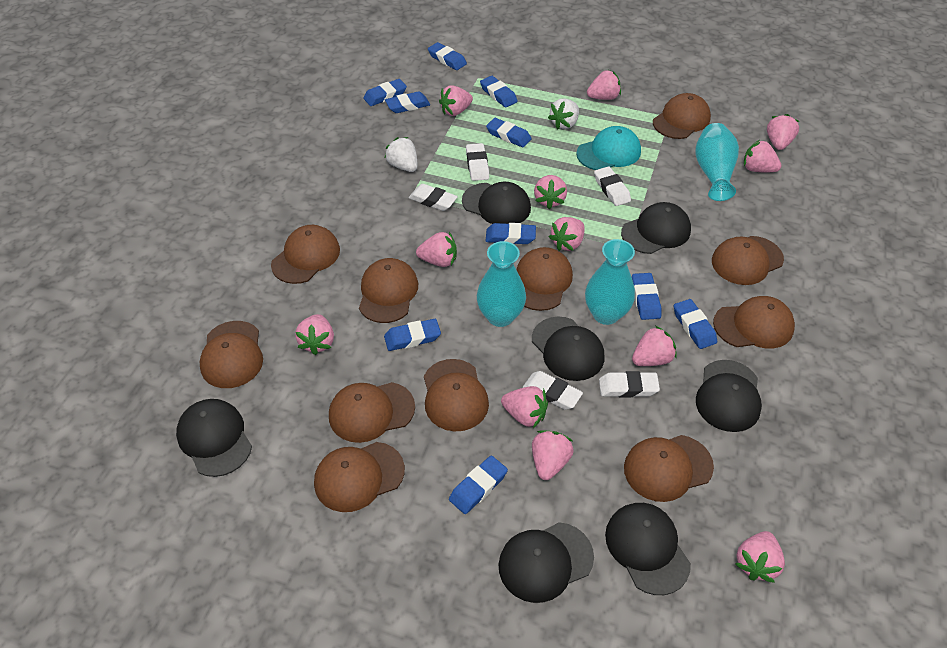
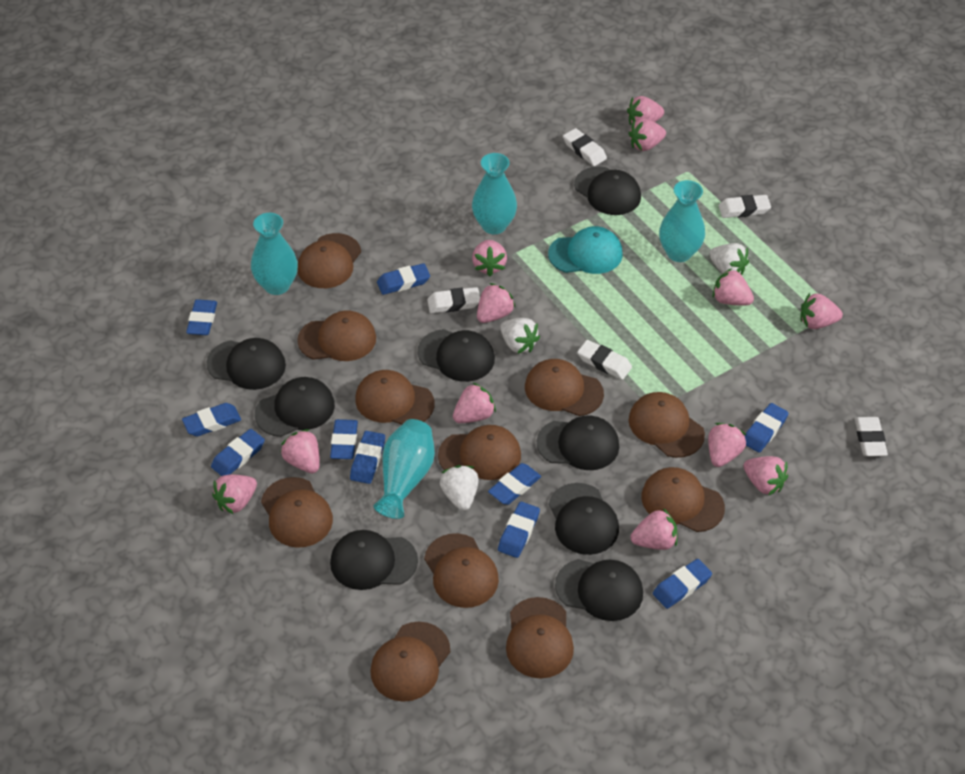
black cap: [176,399,252,477] [462,182,531,224] [499,522,594,603] [532,317,604,381] [605,503,691,595] [621,202,691,254] [696,360,762,432] = 7 -> [207,338,286,390] [255,377,335,437] [330,530,418,590] [418,329,495,382] [537,415,619,470] [549,483,619,555] [555,559,643,621] [574,167,641,215] = 8
turquoise vase: [477,241,526,327] [585,239,635,325] [695,123,739,201] = 3 -> [251,213,298,295] [373,419,435,519] [472,153,517,234] [659,180,705,262] = 4
white strawberry: [385,137,417,172] [548,98,579,130] = 2 -> [440,465,479,511] [500,318,540,354] [709,243,749,275] = 3

